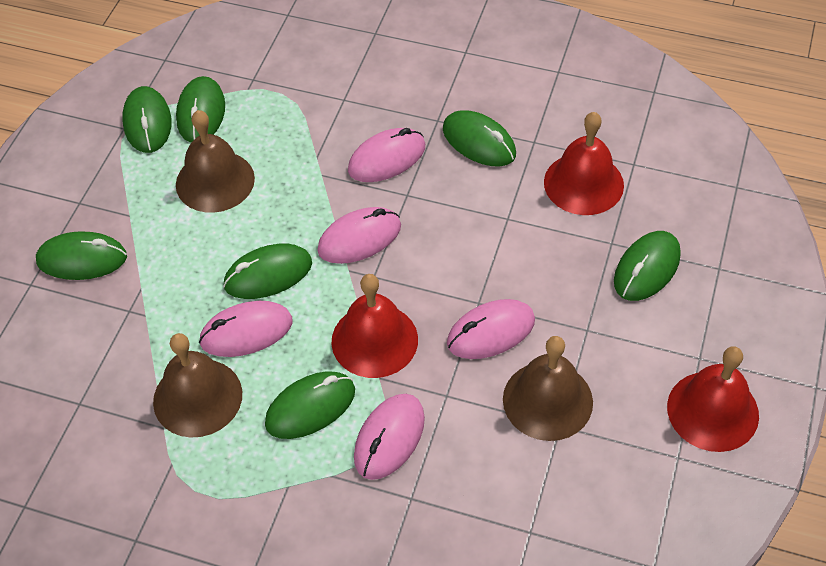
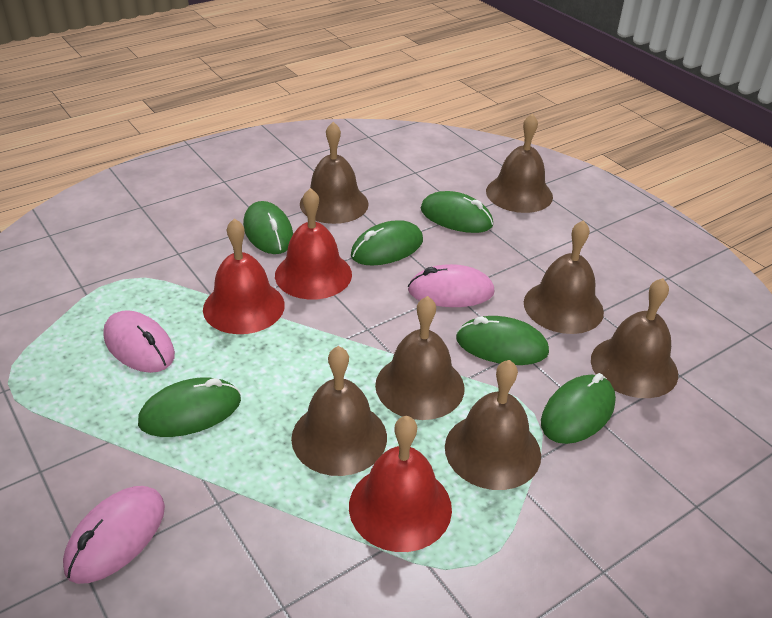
brown bell: [153,333,242,438] [176,110,255,213] [503,336,593,441] = 3 -> [291,346,387,476] [300,122,369,224] [375,296,464,420] [445,360,541,490] [486,113,553,213] [524,220,604,334] [591,278,678,398] = 7
green mouse: [36,231,127,280] [122,86,172,153] [176,76,225,143] [223,243,312,299] [265,371,355,439] [443,110,516,167] [614,231,681,301] = 7 -> [138,377,241,437] [243,201,293,254] [351,220,423,266] [421,191,493,233] [456,316,549,365] [541,373,616,444] = 6
pink mouse: [199,301,293,357] [317,207,401,264] [348,128,425,182] [354,394,425,480] [447,299,535,359] = 5 -> [63,486,165,584] [103,310,175,373] [408,264,495,307] = 3

